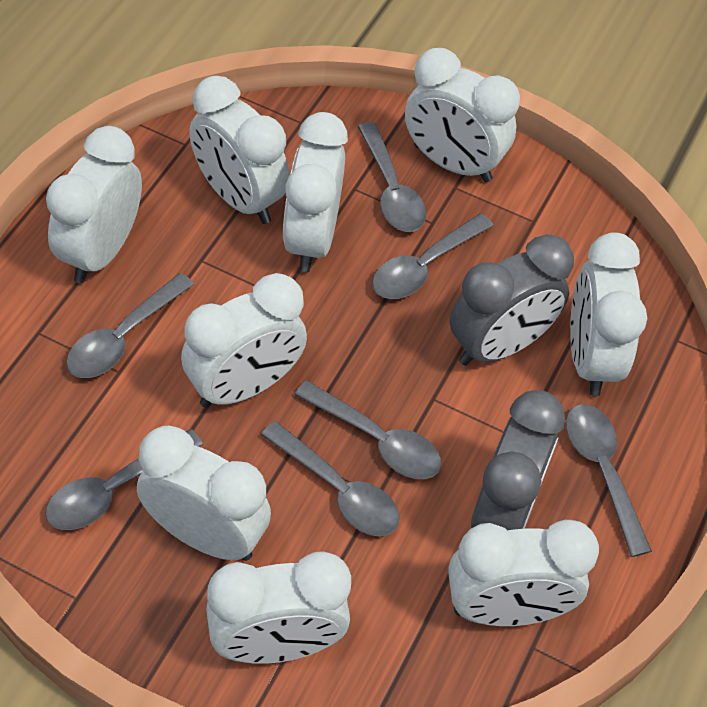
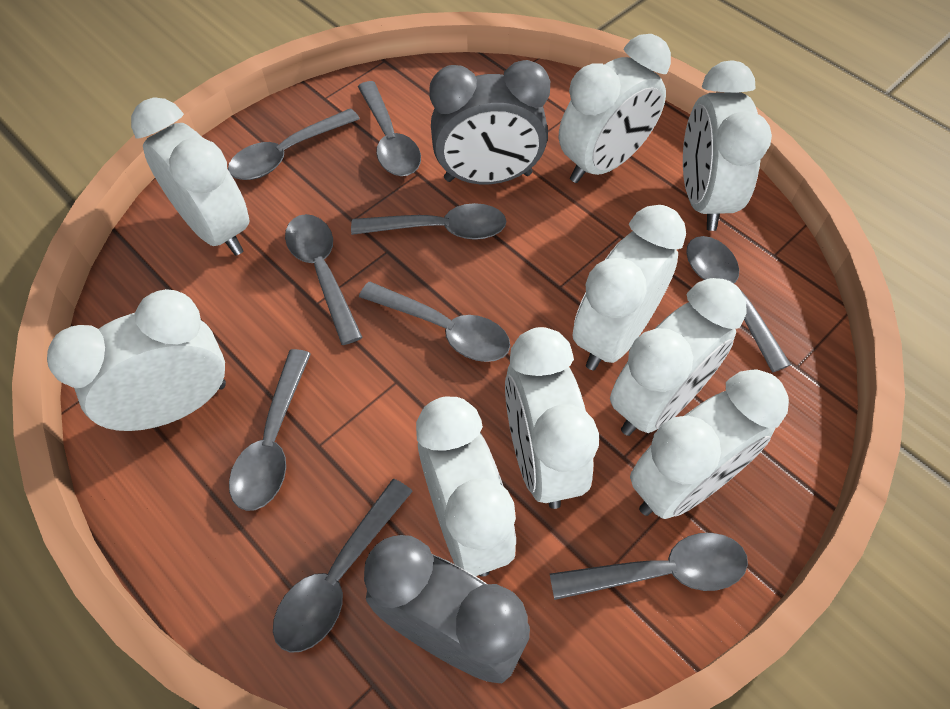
grey spoon: [45,429,203,530] [66,273,194,378] [261,421,400,537] [294,380,441,479] [358,122,426,232] [372,213,494,299] [566,404,652,557] = 7 -> [228,108,360,180] [229,349,311,511] [273,479,413,653] [285,214,362,345] [351,203,507,240] [358,81,421,176] [359,282,510,362] [550,533,748,600] [686,236,791,372] = 9

